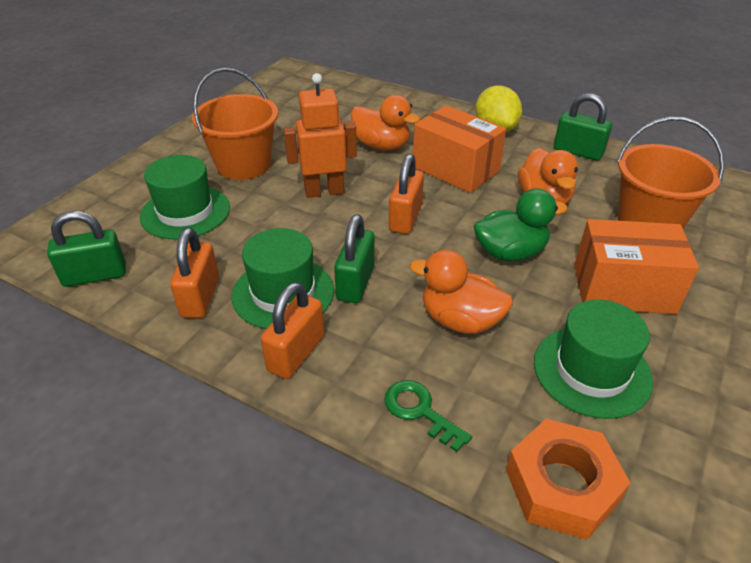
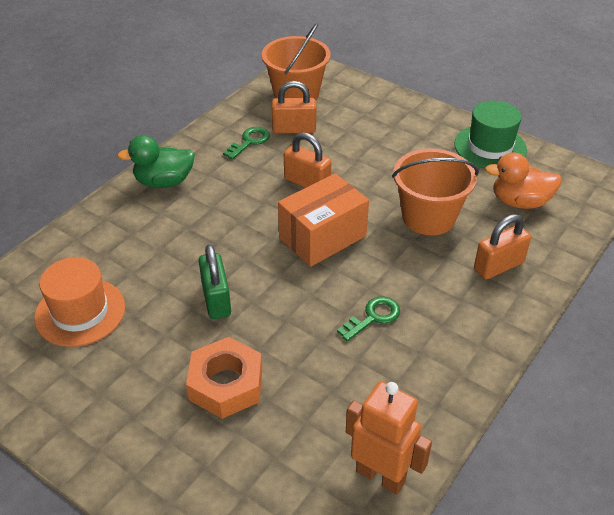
green hat: [140,155,230,240] [232,228,334,329] [534,300,653,419] = 3 -> [454,101,527,168] = 1
green key: [384,380,472,452] = 1 -> [223,127,270,160] [337,296,400,342] = 2
green padlock: [47,211,126,287] [334,214,375,303] [554,93,612,161] = 3 -> [199,244,231,319] = 1
orange box: [413,105,506,193] [574,219,699,314] = 2 -> [278,173,369,267] = 1
orange duck: [351,95,420,151] [410,249,513,334] [518,148,578,204] = 3 -> [485,152,562,209] = 1
orange hat: none = 0 -> [34,257,125,347] = 1
yellow lemon: [476,86,522,132] = 1 -> none = 0

